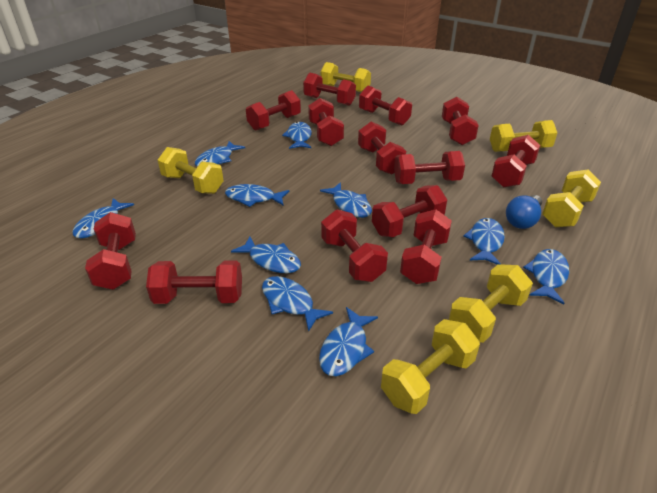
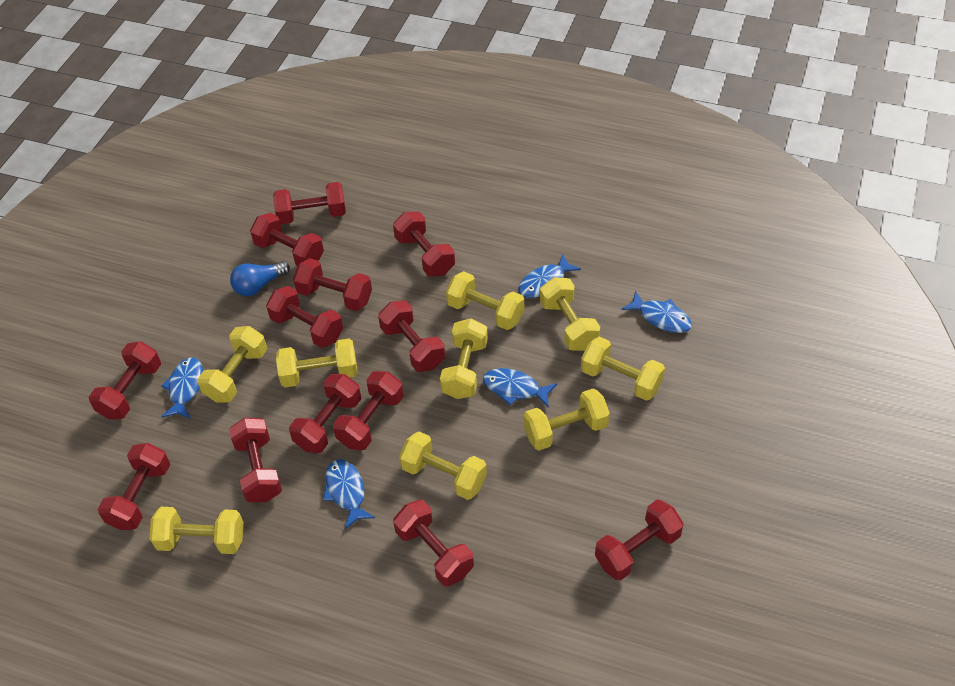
blue fish: [72,198,134,238] [195,141,245,167] [225,184,290,207] [231,236,301,273] [262,276,333,332] [282,122,312,149] [319,307,378,376] [320,182,372,218] [463,218,505,265] [523,249,569,304] = 10 -> [161,357,203,419] [323,459,375,529] [483,368,557,408] [519,254,581,298] [621,290,692,333] = 5
yellow dumbbell: [158,147,224,194] [321,62,371,92] [381,319,480,414] [449,264,533,343] [490,120,557,152] [542,169,601,227] = 6 -> [149,507,244,554] [197,326,267,402] [276,339,357,388] [399,431,487,500] [440,319,488,399] [446,271,524,330] [523,389,610,451] [540,277,600,351] [581,336,665,401] = 9

